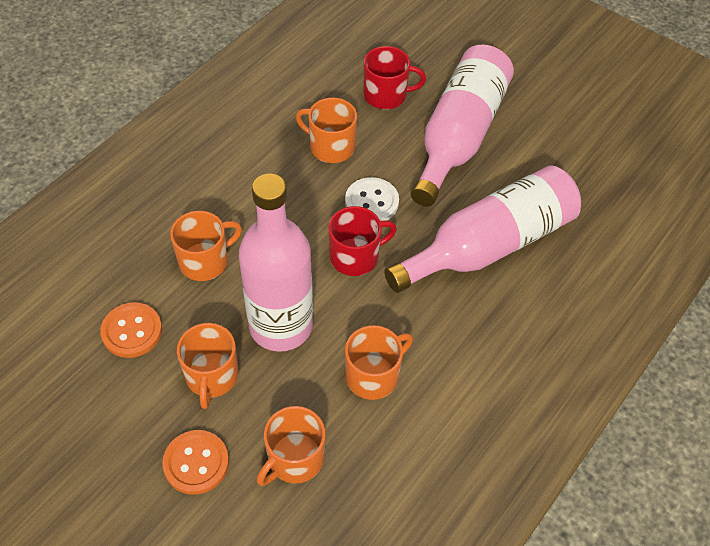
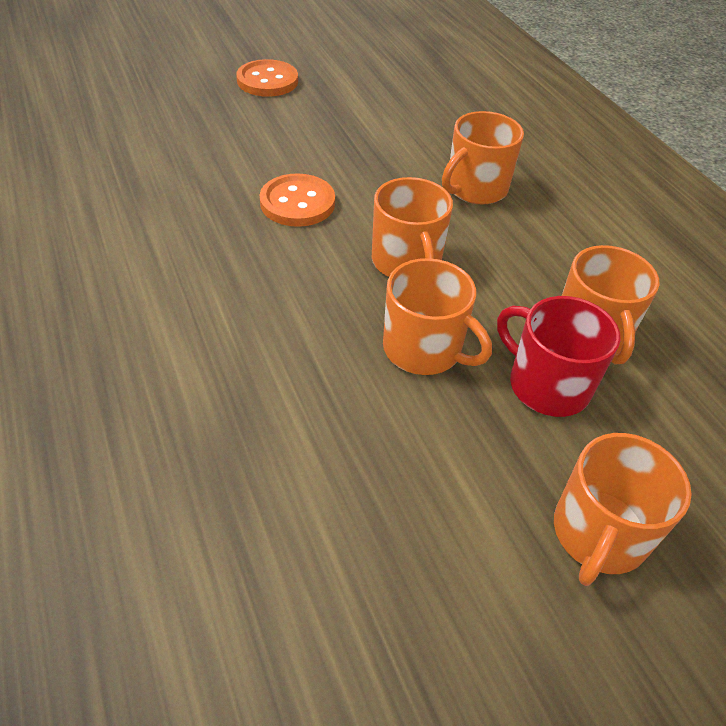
pink bottle: [239,174,313,352] [384,165,581,293] [411,45,514,207] = 3 -> none = 0
red mug: [329,206,397,276] [364,46,426,109] = 2 -> [497,296,621,417] = 1
white button: [345,177,399,221] = 1 -> none = 0

